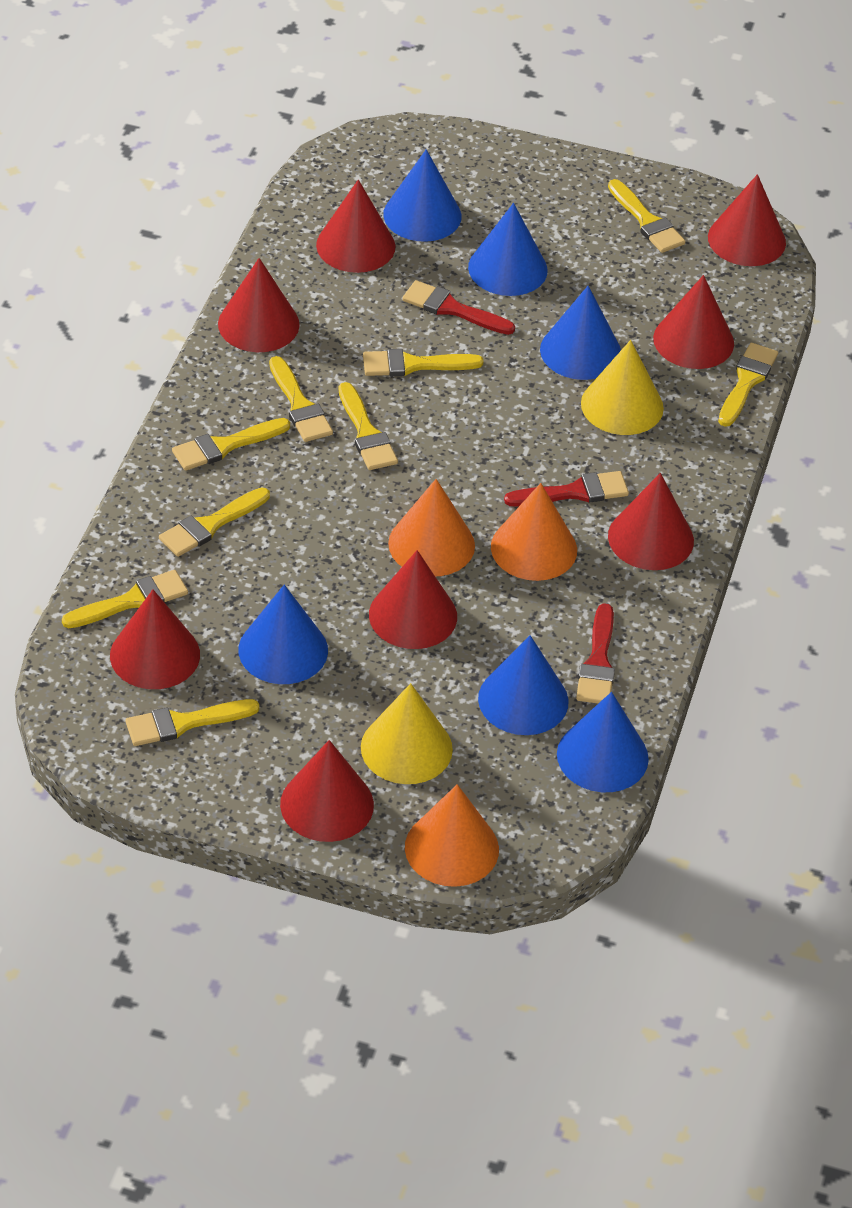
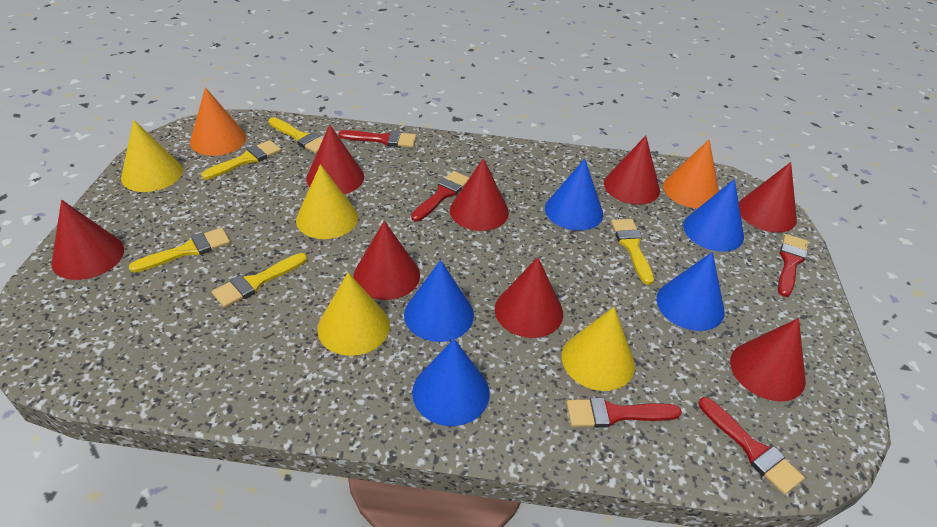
blue cone: [238,585,328,684] [383,149,461,242] [468,203,548,296] [478,635,569,735] [540,286,621,380] [557,692,649,792] = 6 -> [404,260,474,342] [412,339,490,426] [545,159,603,231] [656,252,725,331] [683,179,744,252] = 5
orange cone: [388,479,475,576] [405,784,499,887] [491,483,577,581] = 3 -> [190,87,246,156] [663,139,719,208] = 2
red brush: [402,280,515,335] [504,471,629,507] [576,603,615,703] = 3 -> [338,130,416,148] [411,171,469,221] [567,397,682,428] [698,397,805,495] [778,234,808,297] = 5
yellow brush: [62,570,188,628] [126,699,260,746] [159,487,270,557] [172,418,290,471] [269,356,333,442] [338,382,398,470] [363,349,483,376] [608,179,686,253] [718,343,778,427] = 9 -> [128,228,230,273] [201,140,281,180] [212,253,307,308] [269,117,323,154] [611,219,654,285] = 5
yellow cone: [361,683,453,784] [581,340,664,435] = 2 -> [121,120,183,192] [296,164,358,239] [317,272,390,356] [562,307,635,391] = 4

